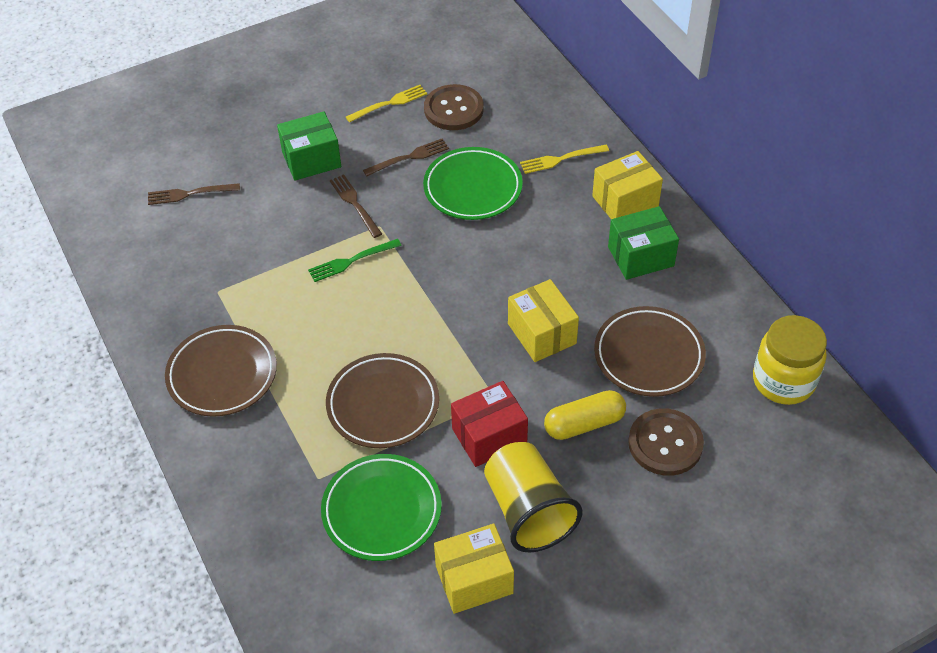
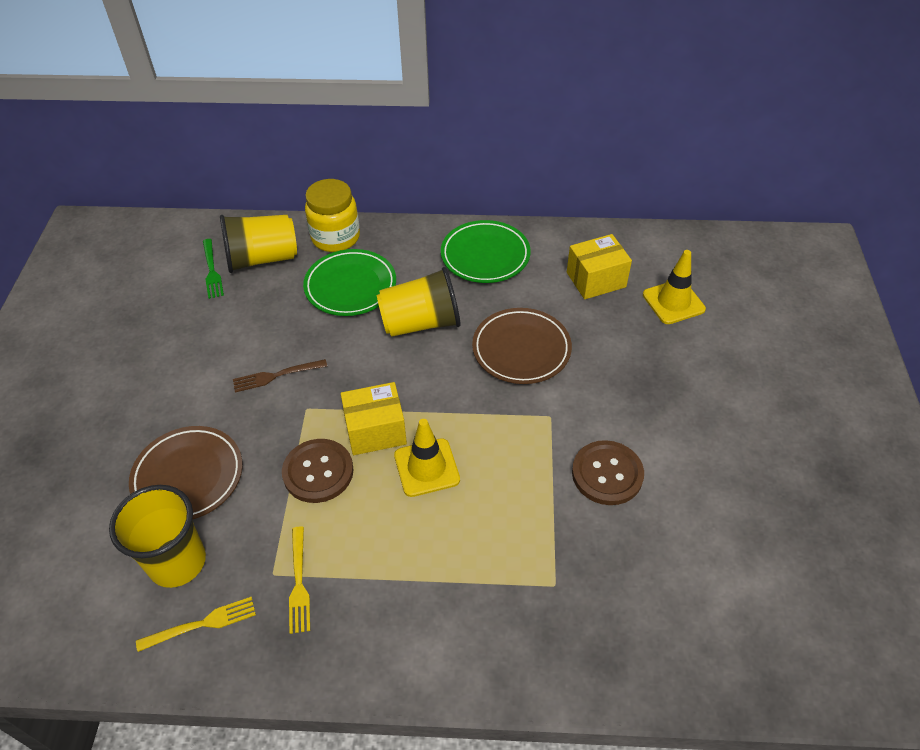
brown fork: [148,183,240,205] [330,174,382,238] [363,139,449,176] = 3 -> [233,359,327,392] = 1
brown plate: [165,325,277,417] [326,353,439,448] [594,306,706,397] = 3 -> [129,426,243,520] [472,308,572,384] = 2
green box: [277,112,341,181] [608,206,679,280] = 2 -> none = 0
red box: [451,381,528,467] = 1 -> none = 0
yellow box: [434,524,514,614] [508,279,579,362] [592,151,663,219] = 3 -> [341,382,407,455] [567,234,632,299] = 2
yellow capsule: [544,390,626,440] = 1 -> none = 0
yellow cup: [484,442,582,552] = 1 -> [109,485,206,588] [220,215,297,273] [377,267,460,337] = 3
yellow traffic cone: none = 0 -> [394,419,460,497] [643,250,706,324] = 2

